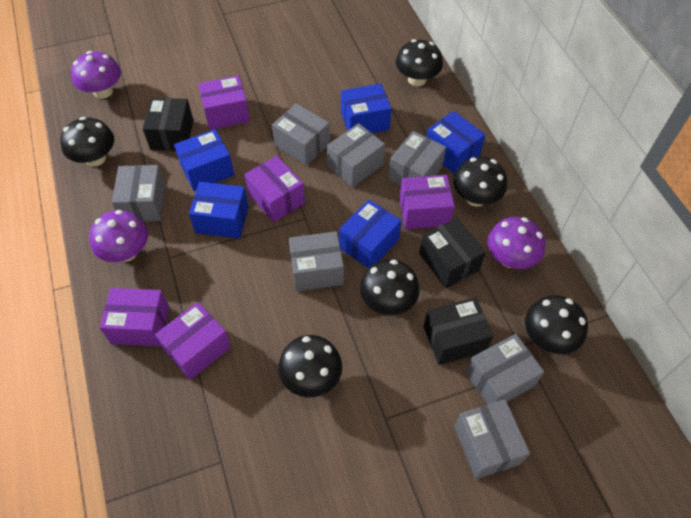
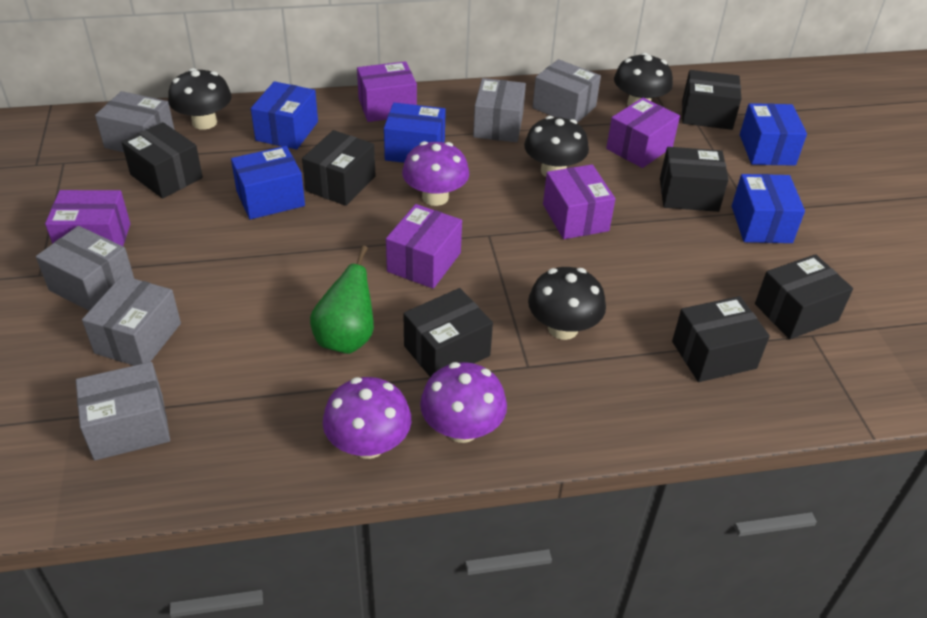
black box: [143,98,193,151] [419,218,486,288] [424,297,493,365] = 3 -> [122,122,203,199] [302,130,375,206] [403,288,493,377] [660,147,729,212] [672,296,770,382] [682,70,741,130] [755,254,853,339] = 7
black mushroom: [60,117,114,167] [278,335,342,397] [360,259,420,315] [396,39,443,86] [453,157,507,207] [525,295,588,354] = 6 -> [168,68,232,130] [524,116,589,177] [528,267,606,340] [614,53,673,106] = 4
green pear: none = 0 -> [310,245,374,354] = 1
grey box: [112,165,166,222] [272,103,330,166] [289,231,344,291] [327,123,385,187] [388,131,446,185] [454,399,530,479] [466,334,544,404] = 7 -> [36,226,134,311] [76,362,170,460] [82,275,181,366] [95,91,175,152] [473,78,526,142] [533,59,601,123] = 6

